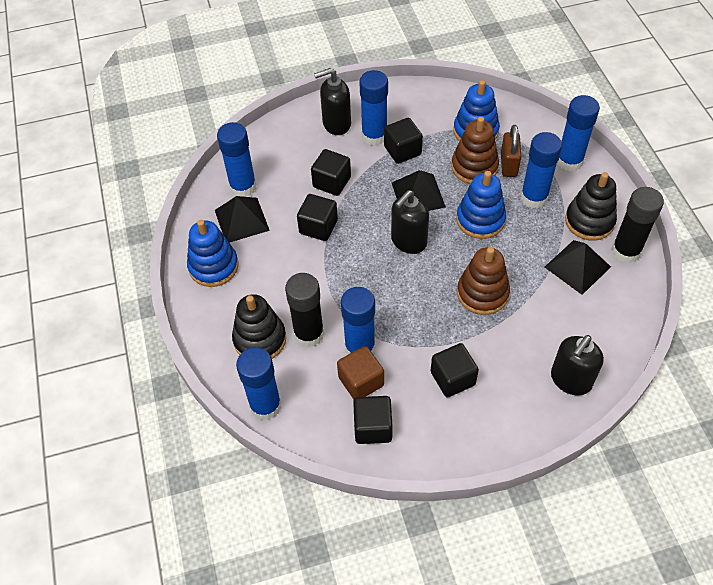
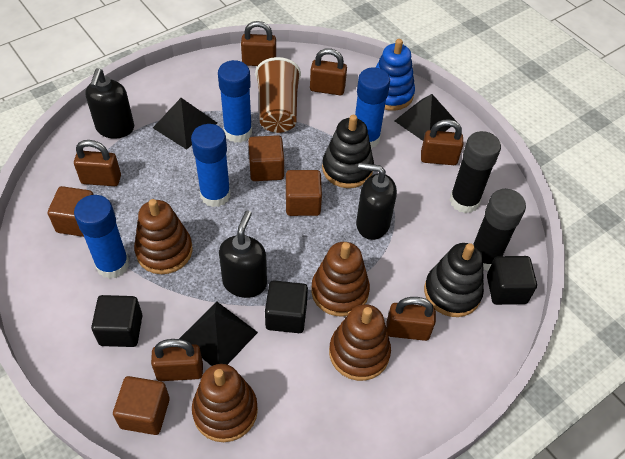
black cube: [297,194,338,241] [311,149,351,196] [353,396,393,444] [384,118,423,164] [431,343,479,398] = 5 -> [91,295,143,347] [265,281,308,333] [487,256,537,305] = 3
blue glue stick: [217,122,257,197] [236,347,281,420] [341,287,375,354] [359,70,388,146] [521,132,562,208] [557,95,600,171] = 6 -> [74,195,129,279] [191,124,231,207] [218,60,252,143] [355,67,390,149] = 4
blue stacking toy: [187,220,238,287] [453,80,500,141] [456,171,506,239] = 3 -> [376,39,415,111] = 1
brown cube: [337,346,384,399] = 1 -> [48,186,94,237] [113,376,170,435] [248,135,284,181] [286,170,322,216] = 4
brown cup: none = 0 -> [255,57,301,133] = 1
brown padlock: [501,125,521,177] = 1 -> [74,140,121,186] [151,339,203,381] [241,21,276,66] [310,48,347,95] [386,297,436,341] [421,119,464,165] = 6
brown stacking toy: [451,117,499,184] [457,247,510,315] = 2 -> [134,199,193,274] [192,364,258,442] [311,242,370,317] [329,304,391,381] = 4

